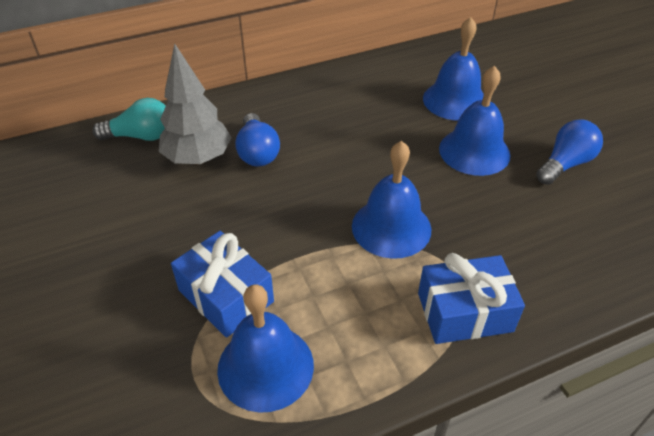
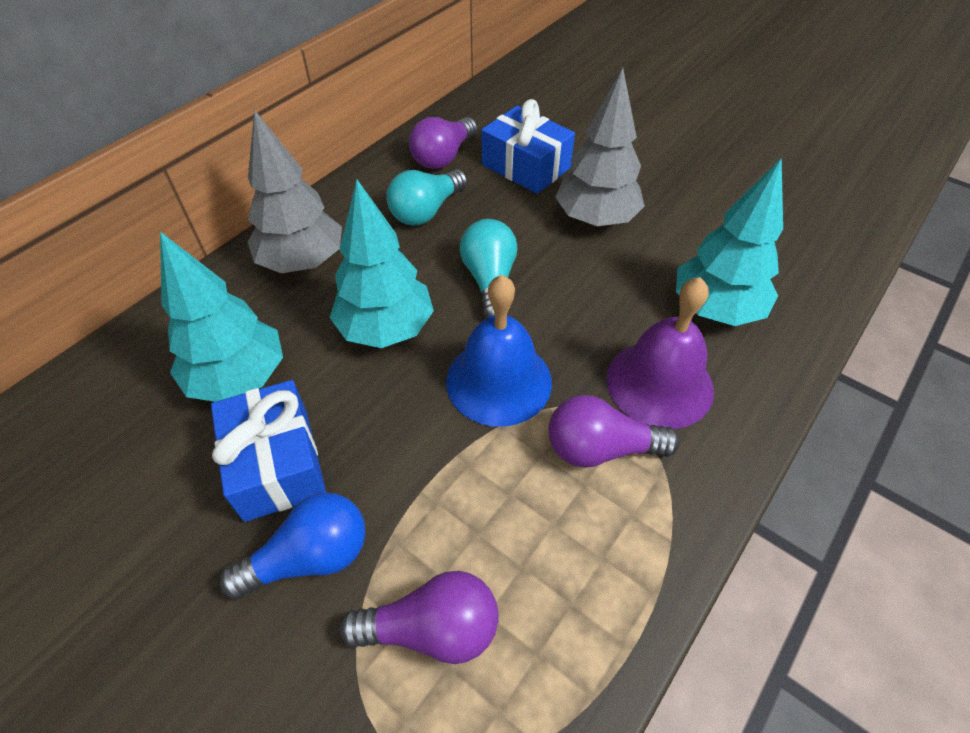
blue bell: [217,284,314,413] [352,141,431,259] [423,17,484,121] [439,66,510,176] = 4 -> [446,275,552,427] = 1
blue light bulb: [235,113,280,167] [536,120,603,185] = 2 -> [220,493,365,600] = 1
grey tree: [159,43,232,165] = 1 -> [248,110,342,274] [555,68,645,227] = 2
purple bell: none = 0 -> [607,277,714,429] = 1
purple light bulb: none = 0 -> [340,571,499,664] [409,117,477,169] [548,395,680,468] = 3
turquoise light bulb: [92,98,166,141] = 1 -> [386,169,467,225] [460,219,517,318] = 2
turquoise tree: none = 0 -> [160,232,283,402] [330,179,434,348] [676,157,783,326] = 3

